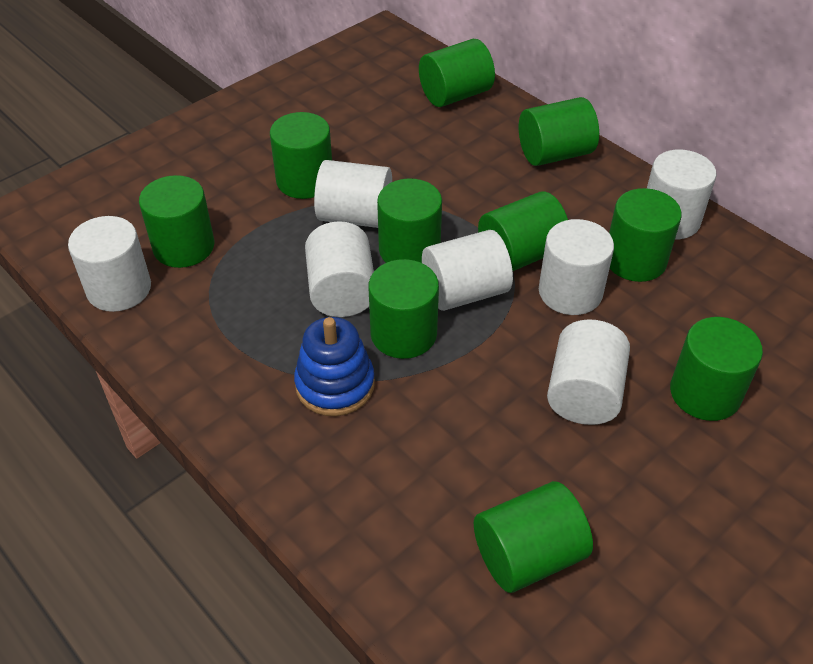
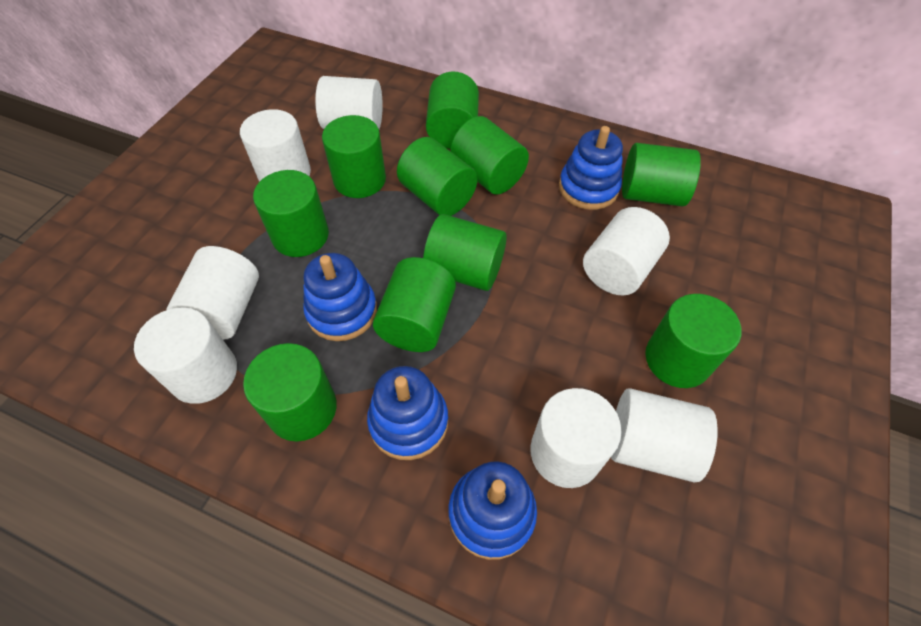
blue stacking toy: [294,317,375,416] = 1 -> [303,253,377,341] [367,366,448,460] [448,461,537,560] [559,126,623,210] = 4

